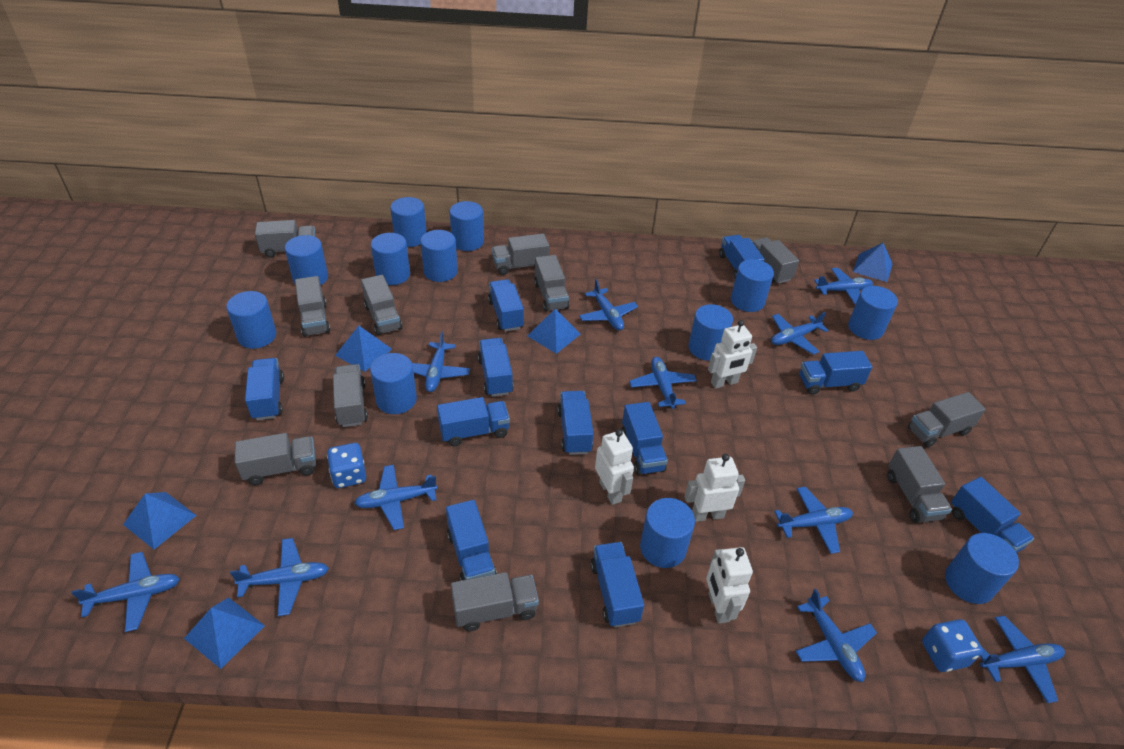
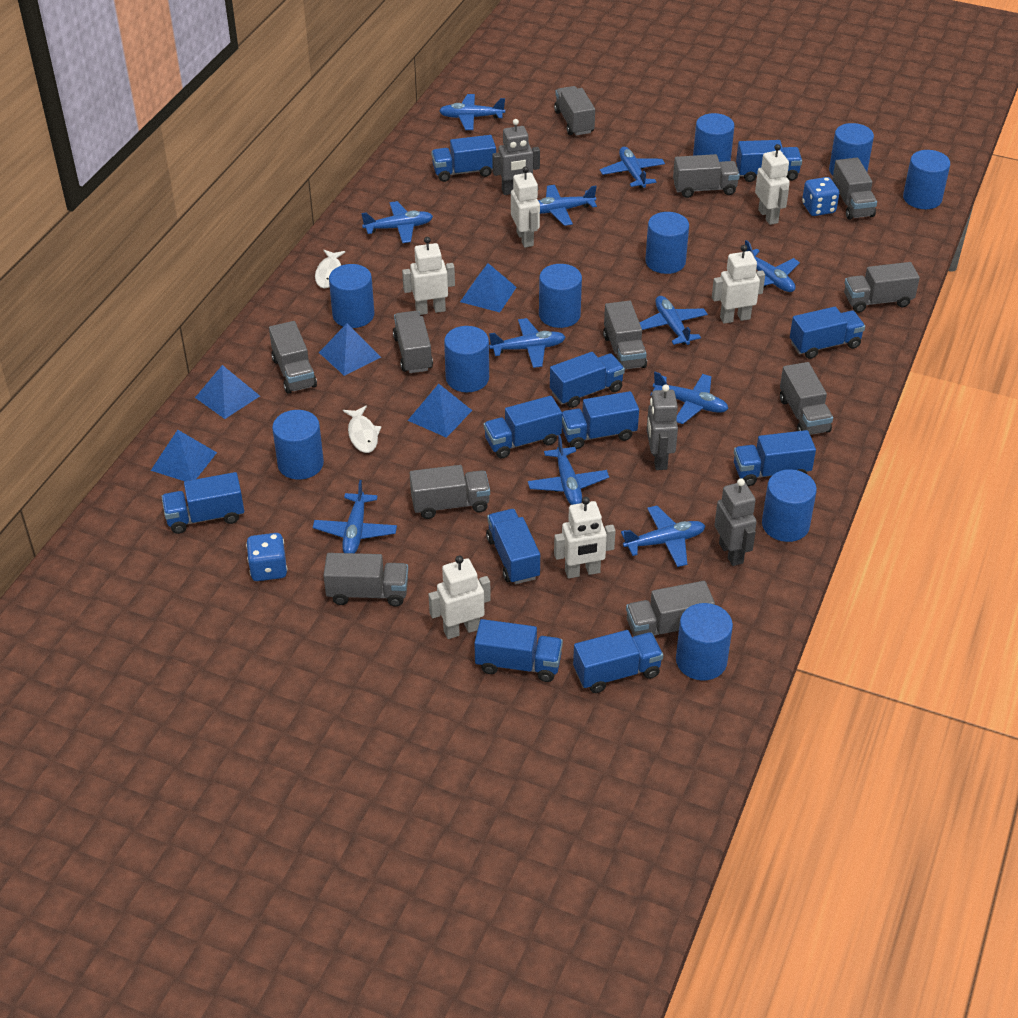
blue cylinder: [226,291,276,349] [285,235,328,285] [370,353,417,414] [371,233,410,285] [390,197,427,247] [420,230,458,282] [450,201,484,251] [640,498,695,568] [688,304,733,361] [731,259,774,312] [848,286,898,340] [945,533,1019,604] = 12 -> [272,410,324,480] [329,264,374,328] [444,326,489,392] [539,264,582,328] [645,212,689,274] [676,603,733,681] [693,113,734,162] [762,469,817,542] [829,123,874,176] [903,150,950,209] = 10
grey robot: none = 0 -> [492,119,540,195] [647,384,678,470] [714,478,757,566] = 3
white fish: none = 0 -> [315,250,345,288] [343,406,382,453] = 2
white robot: [595,429,634,505] [685,454,745,522] [706,547,753,623] [708,320,757,389] = 4 -> [402,237,455,315] [429,556,491,639] [511,166,540,248] [554,497,616,579] [712,245,765,324] [755,144,790,225] = 6

